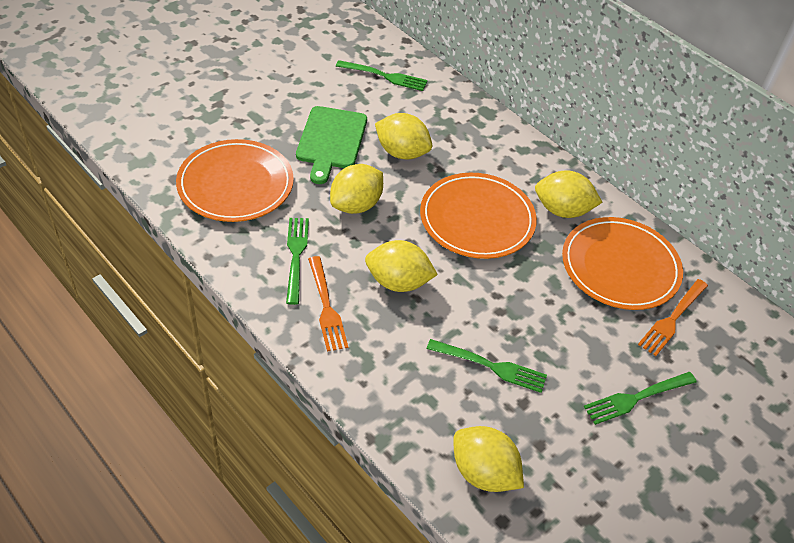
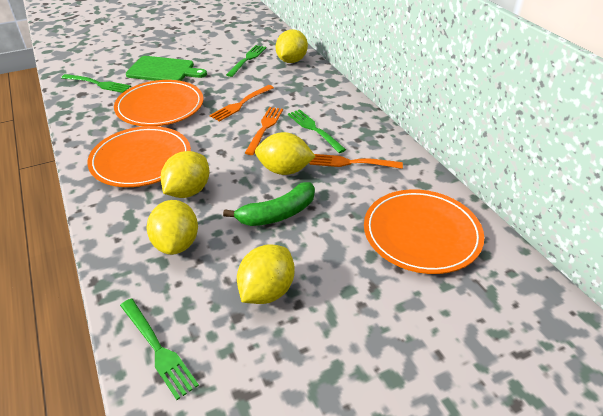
green banana: none = 0 -> [223,182,315,226] = 1
orange fork: [308,256,348,351] [638,279,708,356] = 2 -> [209,85,274,122] [245,107,283,155] [309,154,403,169] = 3

